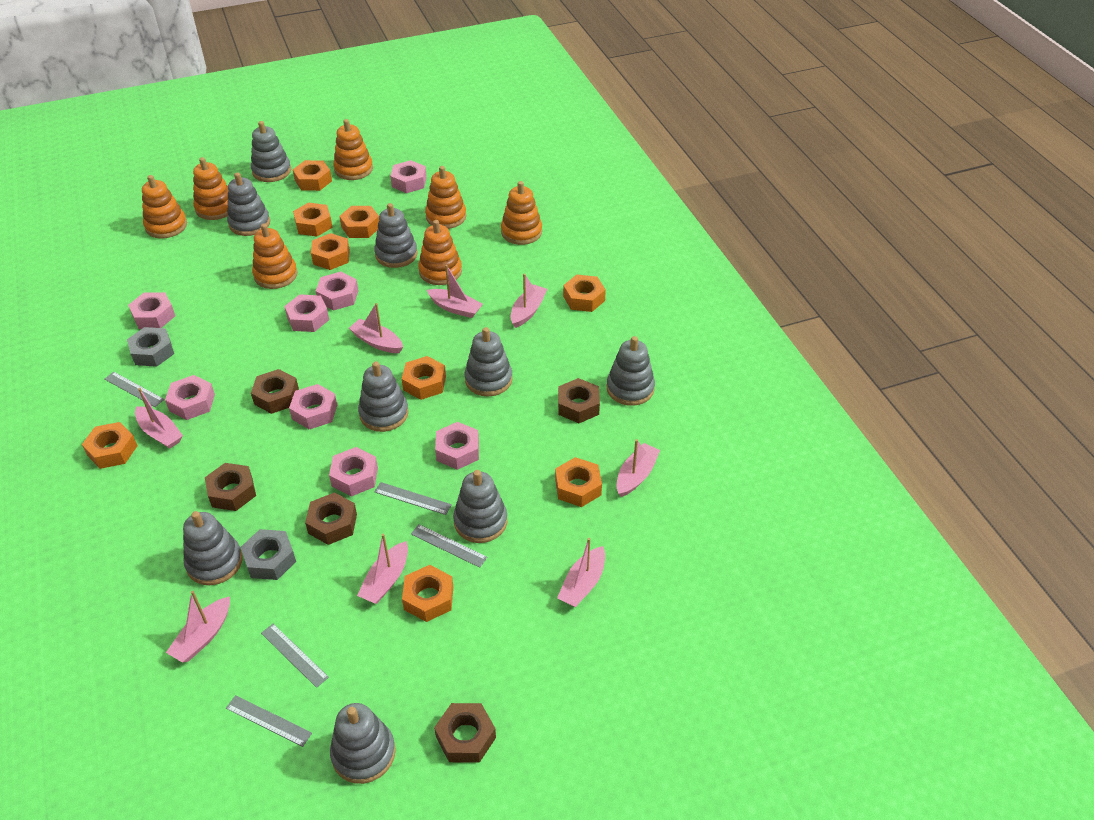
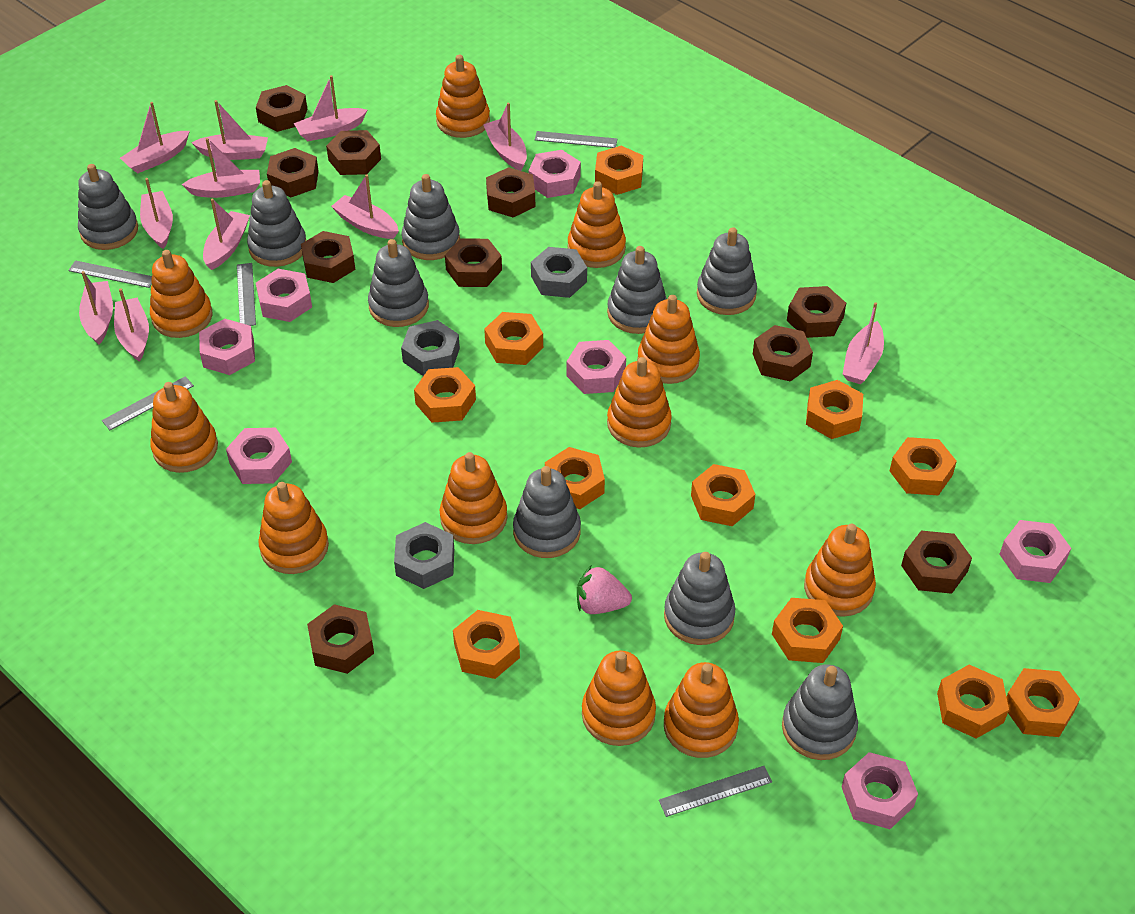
brown nut: [205,463,256,511] [251,369,299,414] [305,492,357,545] [434,703,496,763] [558,378,600,423] = 5 -> [256,85,307,132] [267,148,319,197] [301,231,355,283] [307,604,374,674] [326,130,381,175] [445,239,502,287] [486,167,535,217] [753,325,813,382] [787,286,846,338] [901,531,972,594] = 10
grey nut: [127,327,174,367] [241,529,296,580] = 2 -> [394,522,454,589] [401,320,460,376] [531,247,587,298] = 3
orange nut: [82,422,137,469] [293,160,332,191] [293,202,333,237] [311,233,350,270] [339,206,379,238] [402,356,446,400] [402,565,453,622] [555,457,602,507] [563,275,606,312] = 9 -> [414,367,476,423] [453,610,520,679] [484,312,543,365] [545,447,605,509] [595,146,643,195] [691,464,755,526] [772,598,843,663] [806,380,863,439] [890,437,957,495] [937,665,1009,739] [1007,668,1080,737] = 11
orange stacking toy: [142,175,187,239] [193,157,229,220] [252,223,297,289] [333,119,373,180] [418,220,462,285] [425,166,466,229] [501,181,542,245] = 7 -> [150,250,213,338] [150,382,218,473] [258,482,329,574] [436,55,490,138] [440,452,507,544] [568,181,626,268] [582,651,656,746] [607,357,672,448] [637,295,700,384] [664,662,739,758] [804,524,876,617] = 11
pink boat: [135,388,183,449] [166,591,230,662] [349,303,403,353] [357,534,408,604] [427,265,483,318] [511,273,547,328] [557,538,605,607] [617,439,660,497] = 8 -> [79,271,113,345] [114,288,149,362] [120,102,190,173] [140,178,173,249] [182,138,260,198] [191,100,268,160] [203,199,250,270] [294,75,367,141] [331,174,399,239] [483,103,527,171] [843,302,884,384] = 11
pink nut: [128,292,175,329] [165,375,215,420] [284,294,329,332] [289,384,337,429] [316,272,359,311] [329,447,378,497] [390,160,427,193] [435,422,479,470] = 8 -> [199,319,255,375] [226,428,292,484] [256,269,312,322] [528,150,581,198] [566,340,626,394] [842,752,918,829] [999,520,1071,583] = 7
pink strawberry: none = 0 -> [577,565,632,614] = 1

